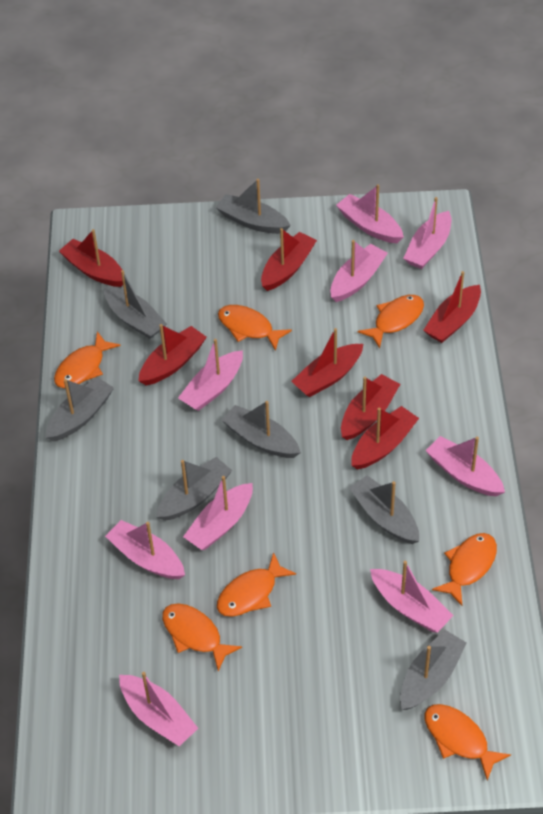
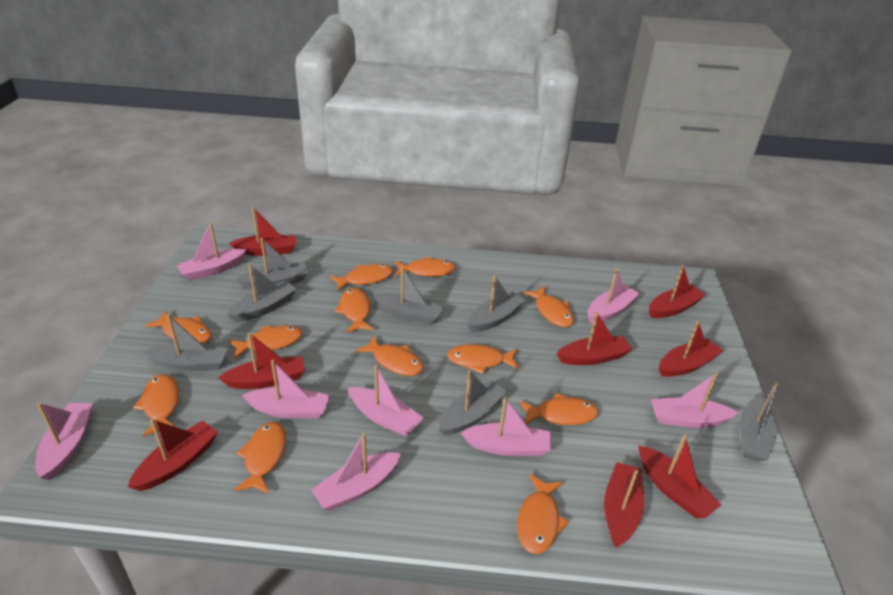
orange fish: [54,331,121,388] [162,603,242,671] [217,552,296,617] [218,305,292,351] [357,295,424,348] [424,704,511,780] [432,533,497,606] = 7 -> [133,374,179,437] [145,310,212,344] [229,325,302,359] [234,422,286,494] [330,264,393,291] [334,288,374,333] [356,335,424,376] [395,257,456,277] [447,344,519,374] [517,474,569,554] [519,393,598,425] [523,286,574,327] = 12
pink boat: [105,520,185,579] [119,672,198,746] [178,339,243,411] [183,476,253,550] [330,240,388,302] [336,184,404,243] [370,561,454,633] [403,197,451,269] [425,436,505,496] = 9 -> [35,402,93,480] [176,222,247,281] [241,360,330,418] [311,433,401,510] [348,365,424,436] [460,397,551,456] [588,268,640,324] [651,372,739,428] = 8
red boat: [59,229,123,287] [138,324,207,385] [261,228,317,291] [291,328,363,397] [341,374,400,440] [351,406,419,470] [423,271,481,343] = 7 -> [127,419,218,491] [218,333,305,389] [229,207,296,256] [556,312,633,365] [604,462,644,548] [638,434,721,518] [649,265,706,318] [659,321,723,377] = 8

